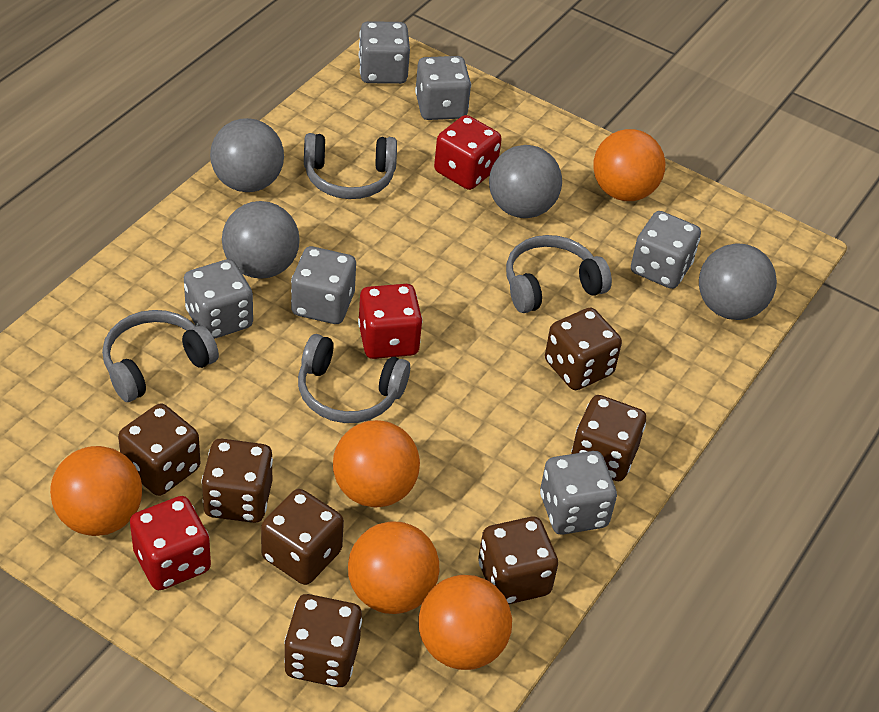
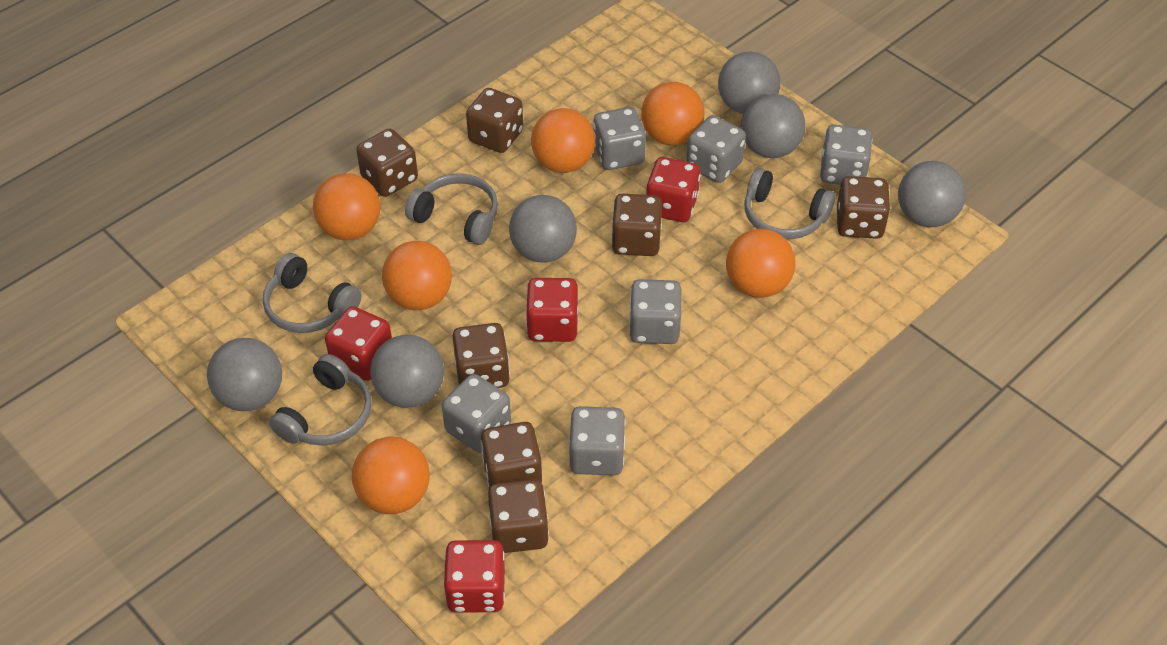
grey ball: [210,118,284,192] [222,201,300,279] [489,145,562,218] [699,243,777,320] = 4 -> [207,338,282,411] [370,335,444,408] [509,195,577,263] [718,52,780,114] [741,94,805,158] [898,161,966,227] = 6
orange ball: [50,446,142,536] [333,420,420,508] [348,521,439,614] [419,575,512,670] [593,129,665,201] = 5 -> [313,173,381,240] [352,437,430,514] [382,241,452,310] [531,108,595,173] [641,82,705,146] [726,229,795,298] = 6
red dice: [130,496,211,590] [358,284,423,359] [434,115,502,190] = 3 -> [325,306,392,381] [443,540,505,613] [526,278,578,342] [646,157,700,222] = 4

